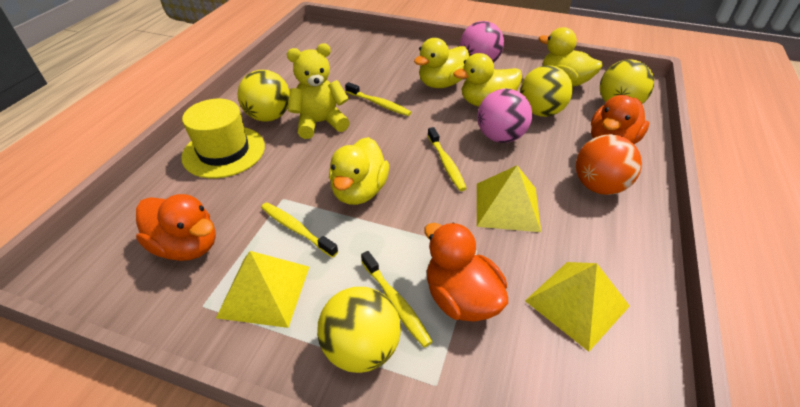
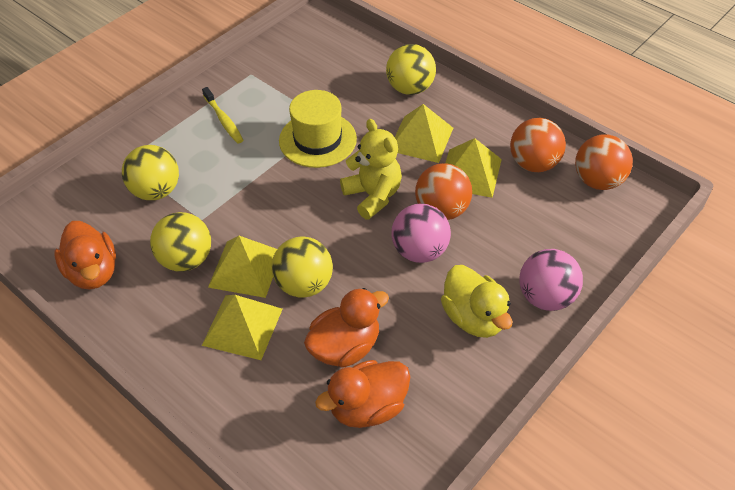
orange ball: [576,134,642,195] = 1 -> [415,163,472,220] [510,118,566,172] [575,135,633,190] = 3
yellow duck: [329,137,389,205] [414,38,469,88] [453,53,522,106] [539,27,603,86] = 4 -> [441,265,512,338] = 1
yellow pyramid: [216,251,309,328] [477,166,541,232] [525,262,630,352] = 3 -> [202,295,283,360] [208,236,277,298] [395,104,453,163] [445,138,502,198] = 4
yellow toothbrush: [261,202,338,258] [345,82,411,116] [361,251,433,348] [427,127,467,191] = 4 -> [202,87,243,144] = 1

